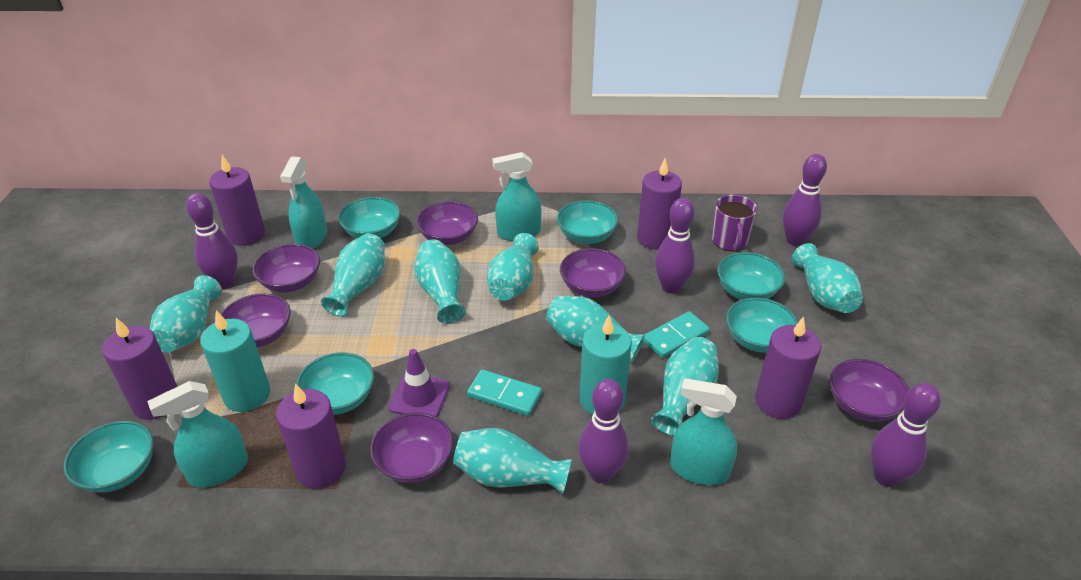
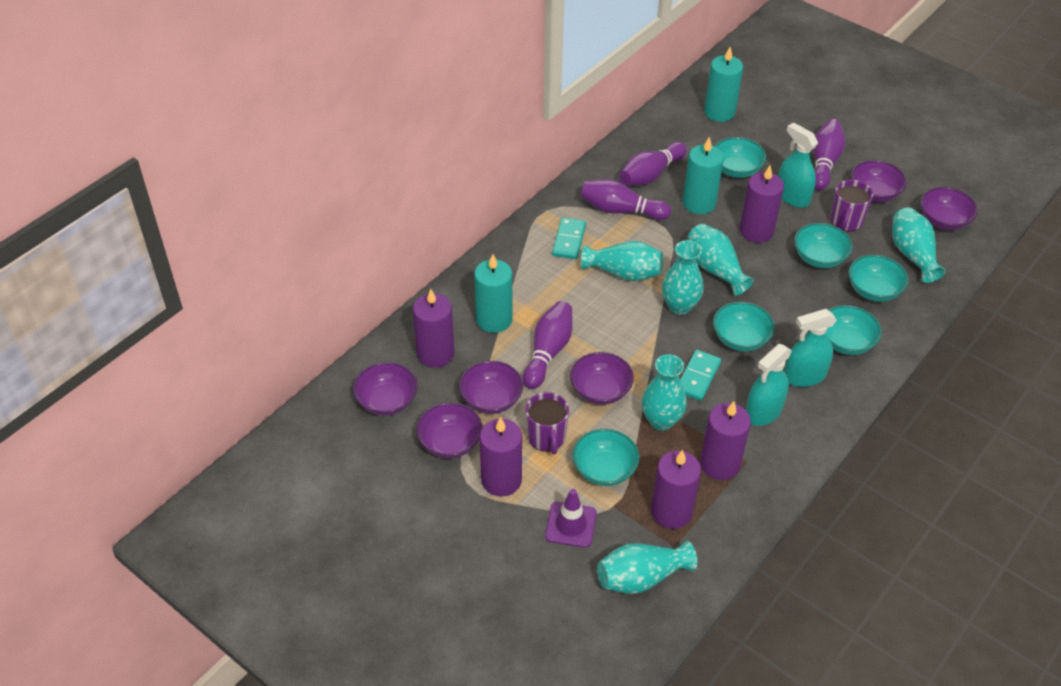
purple bowling pin: [186,193,238,289] [579,379,629,483] [655,198,695,294] [783,154,827,246] [871,383,941,487] = 5 -> [523,301,573,389] [581,179,671,220] [619,142,687,185] [813,119,845,191] = 4
purple mug: [712,195,757,252] = 1 -> [525,392,569,455] [830,180,873,232] = 2
turquoise candle: [200,310,270,412] [580,316,632,415] = 2 -> [474,254,512,333] [683,137,724,214] [704,47,743,122] = 3
turquoise spray bottle: [147,381,248,487] [280,156,327,249] [492,152,541,241] [670,378,737,485] = 4 -> [746,344,792,426] [778,122,818,208] [784,309,837,387] = 3
turquoise vase: [150,275,222,352] [321,233,385,317] [414,239,466,324] [453,428,571,494] [487,233,539,301] [546,296,645,363] [651,337,719,436] [792,243,863,313] = 8 -> [581,241,663,281] [597,541,697,594] [642,354,687,430] [662,240,704,315] [688,224,754,296] [892,207,946,283] = 6

